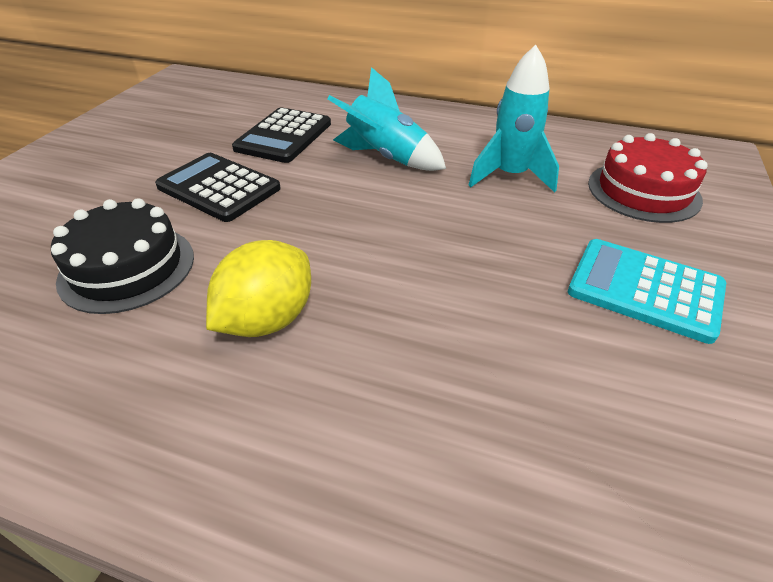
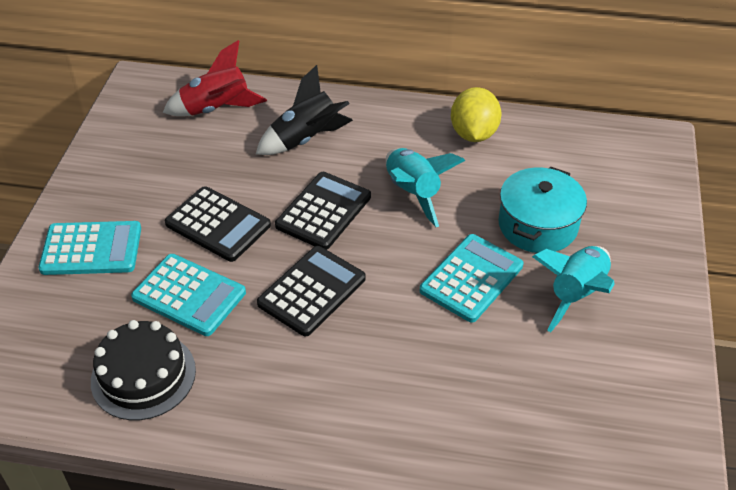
black calculator: [155,153,281,222] [232,107,331,163] = 2 -> [165,186,271,262] [257,246,366,336] [275,172,371,250] = 3
black rocket: none = 0 -> [256,65,353,155] = 1
red cake: [588,133,708,223] = 1 -> none = 0
red rocket: none = 0 -> [163,40,267,116] = 1
turquoise calculator: [568,239,726,344] = 1 -> [38,221,141,275] [131,254,246,336] [419,234,524,323] = 3
turquoise pot: none = 0 -> [498,166,587,253] = 1

